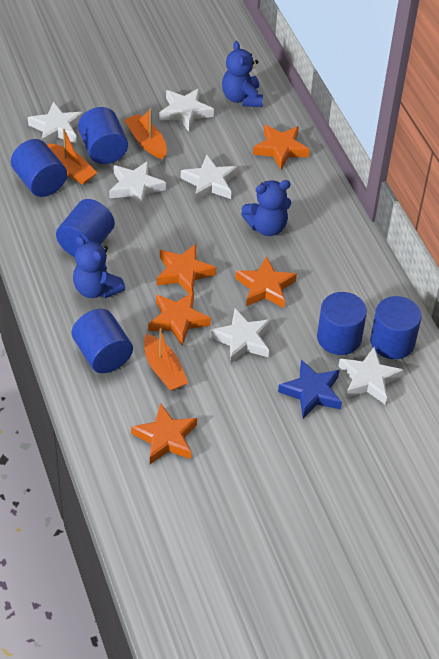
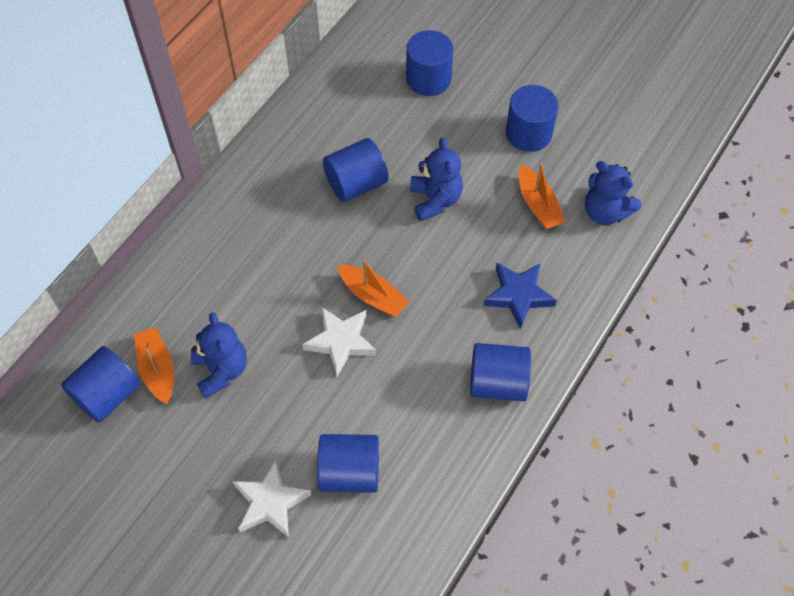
orange star: [131,403,197,464] [148,292,211,346] [157,244,216,294] [235,256,297,308] [253,125,310,170] = 5 -> none = 0
white star: [28,101,83,144] [109,161,166,208] [159,88,214,132] [181,155,238,202] [210,308,271,364] [339,347,403,404] = 6 -> [232,459,311,538] [302,307,376,376] = 2

